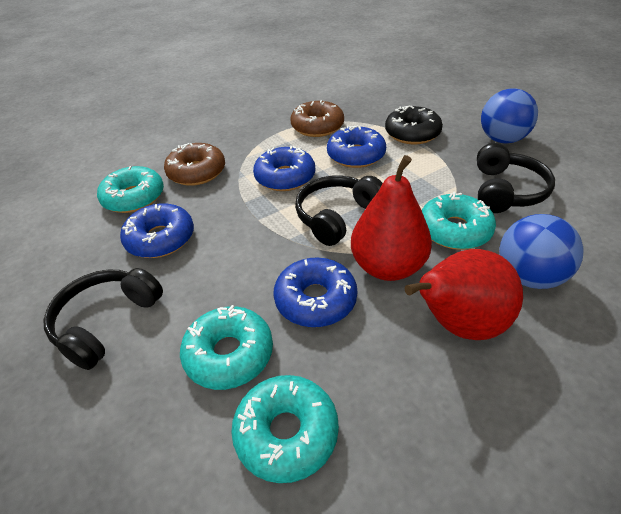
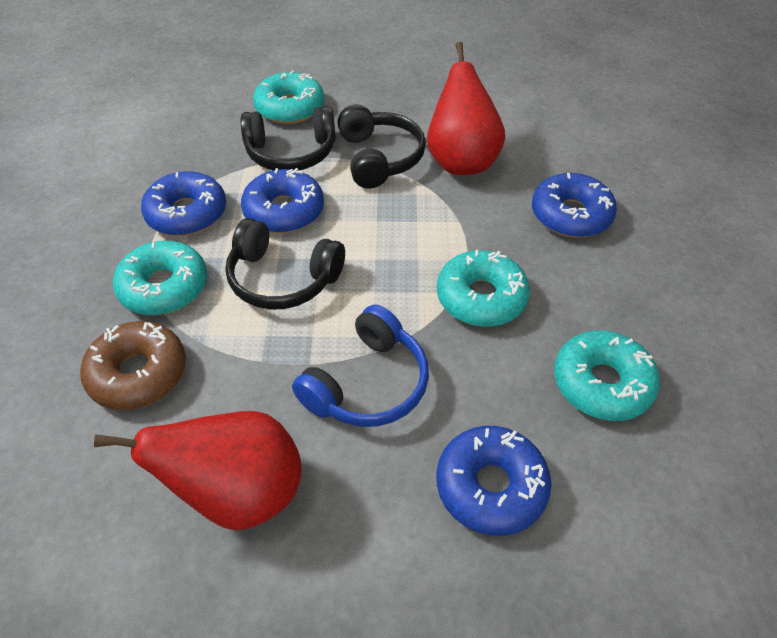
black donut: [385,106,443,144] = 1 -> none = 0
blue ball: [481,89,538,144] [499,214,584,289] = 2 -> none = 0
blue headphones: none = 0 -> [292,305,429,427] = 1
brown donut: [164,143,225,186] [290,100,344,137] = 2 -> [80,321,186,410] = 1

